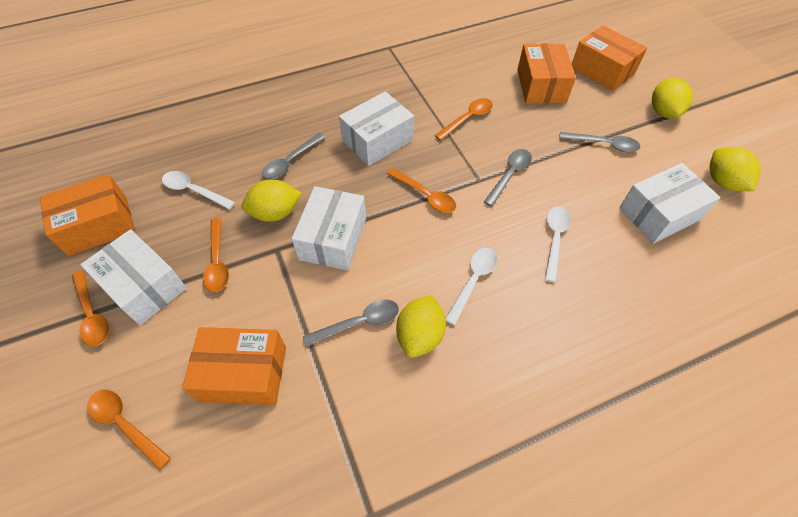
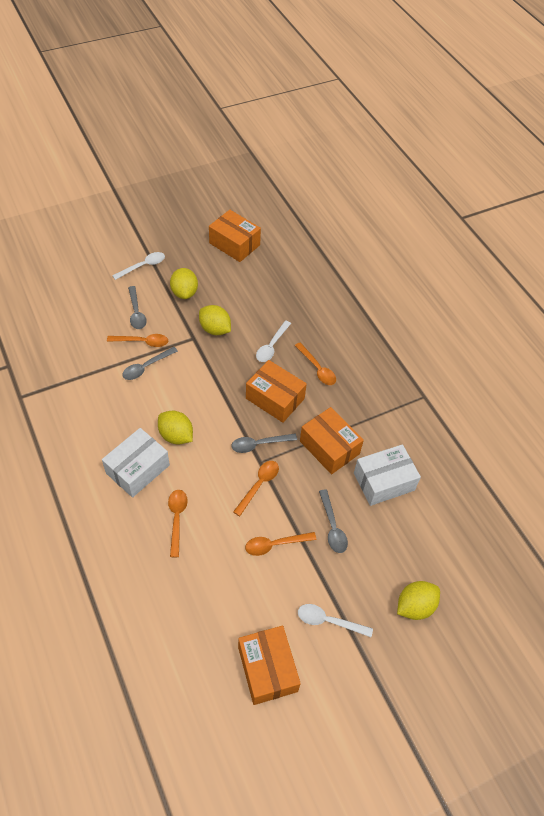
white box: [80,229,187,325] [292,186,366,270] [339,91,414,166] [619,163,720,244] = 4 -> [102,428,170,498] [354,444,421,506] = 2

